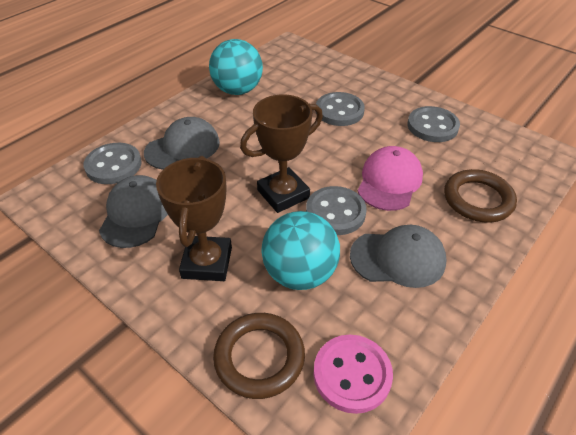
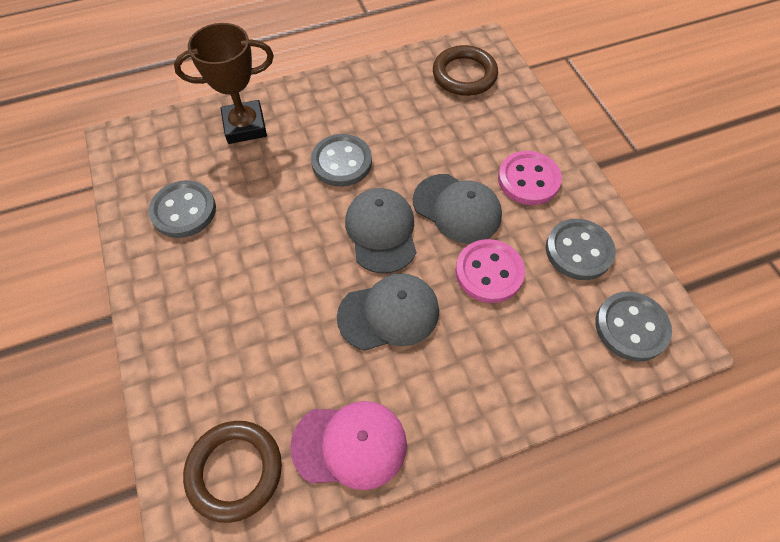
brown trophy: [156,156,232,281] [240,94,323,213] = 2 -> [174,23,274,144] = 1
pink button: [313,335,393,414] = 1 -> [455,239,525,303] [498,151,562,205] = 2
turquoise ball: [209,39,263,95] [261,211,340,290] = 2 -> none = 0

